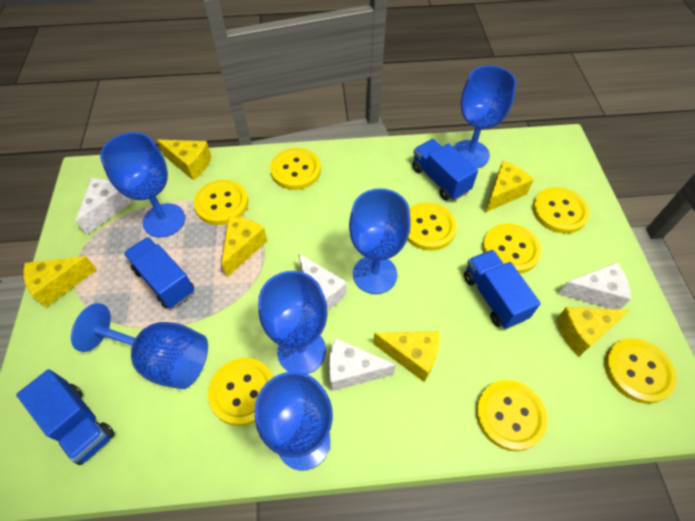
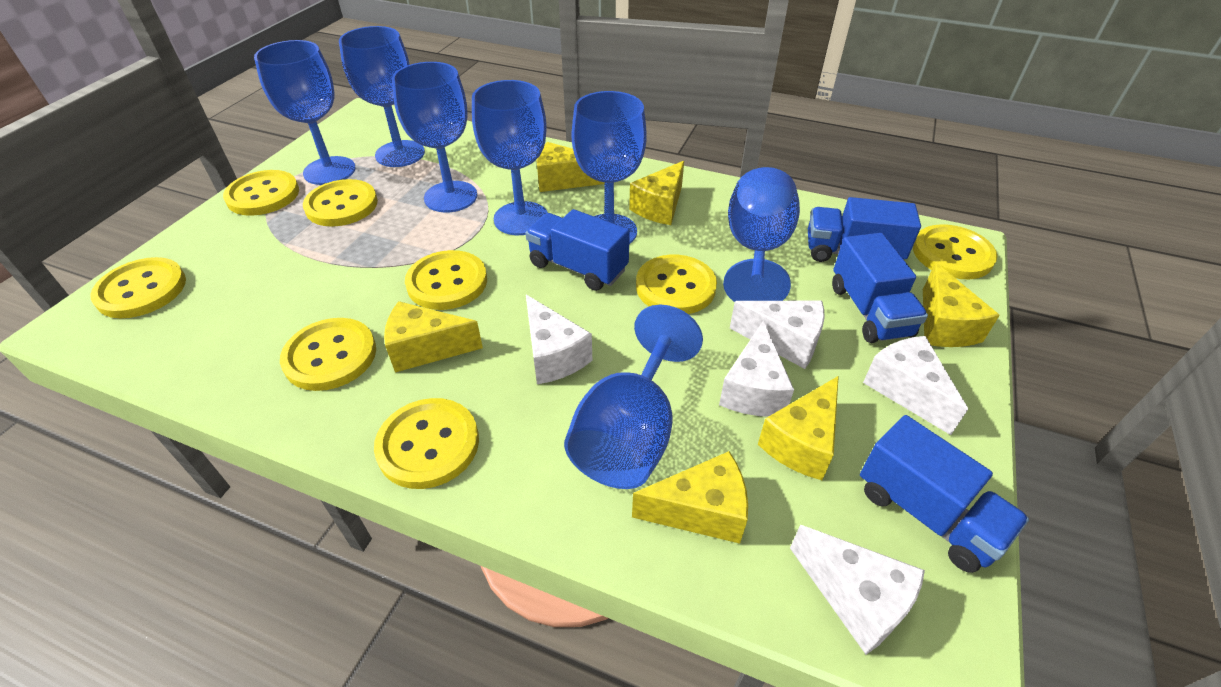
blue goblet: [71,303,208,389] [100,132,185,238] [255,372,333,471] [258,271,328,374] [349,188,411,294] [454,65,517,168] = 6 -> [254,40,356,185] [339,26,425,167] [392,62,477,212] [472,80,548,235] [564,305,703,489] [571,91,647,244] [723,167,800,302] = 7
white cheese: [76,178,131,235] [298,253,347,310] [329,338,396,391] [558,262,631,310] = 4 -> [526,295,592,384] [719,321,794,417] [730,301,825,369] [790,525,925,655] [863,336,968,435] = 5

